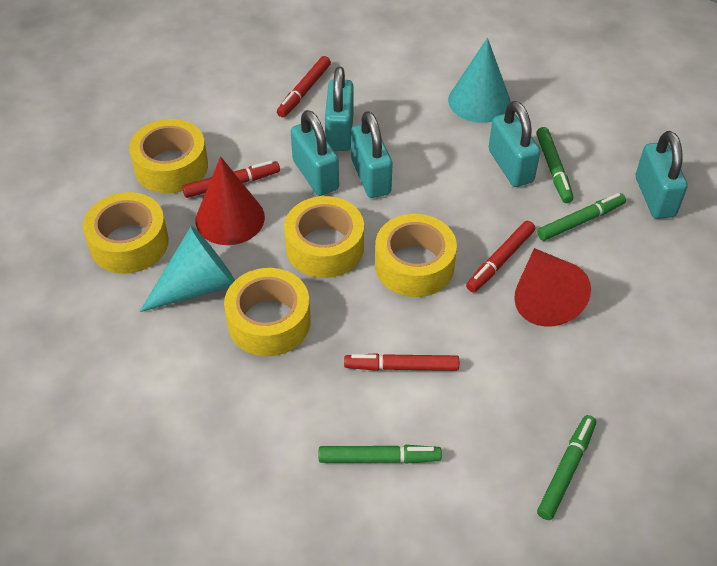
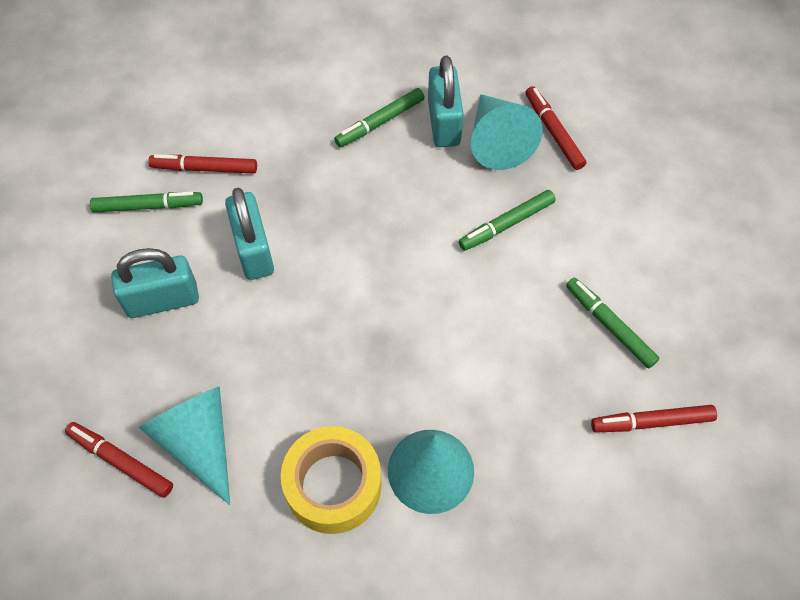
red cone: [195,157,265,245] [514,248,591,327] = 2 -> none = 0
turquoise cone: [139,226,235,312] [448,38,511,123] = 2 -> [139,386,230,505] [388,430,474,514] [471,94,543,170] = 3
turquoise padlock: [291,110,339,196] [325,67,354,151] [351,111,392,198] [489,101,540,187] [636,131,688,219] = 5 -> [111,248,199,318] [225,188,274,280] [428,56,464,147] = 3
yellow tape: [83,192,169,274] [129,119,208,194] [224,268,311,356] [284,196,364,278] [375,214,457,297] = 5 -> [281,426,382,534] = 1

